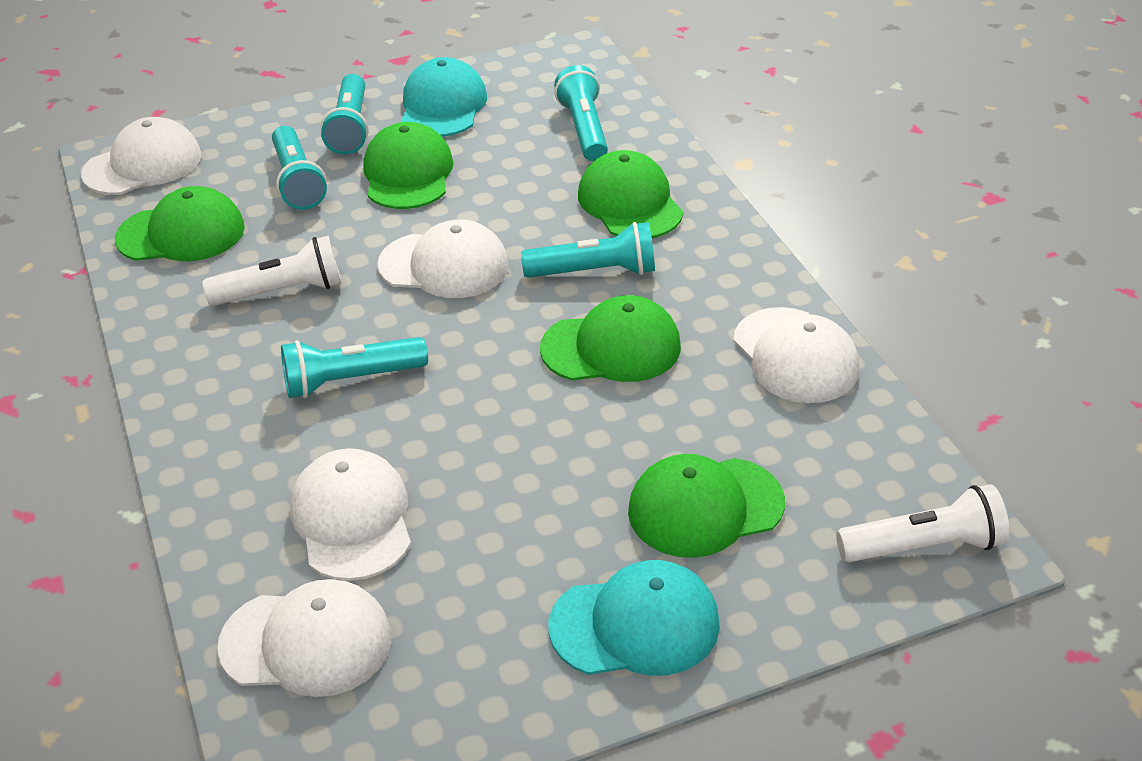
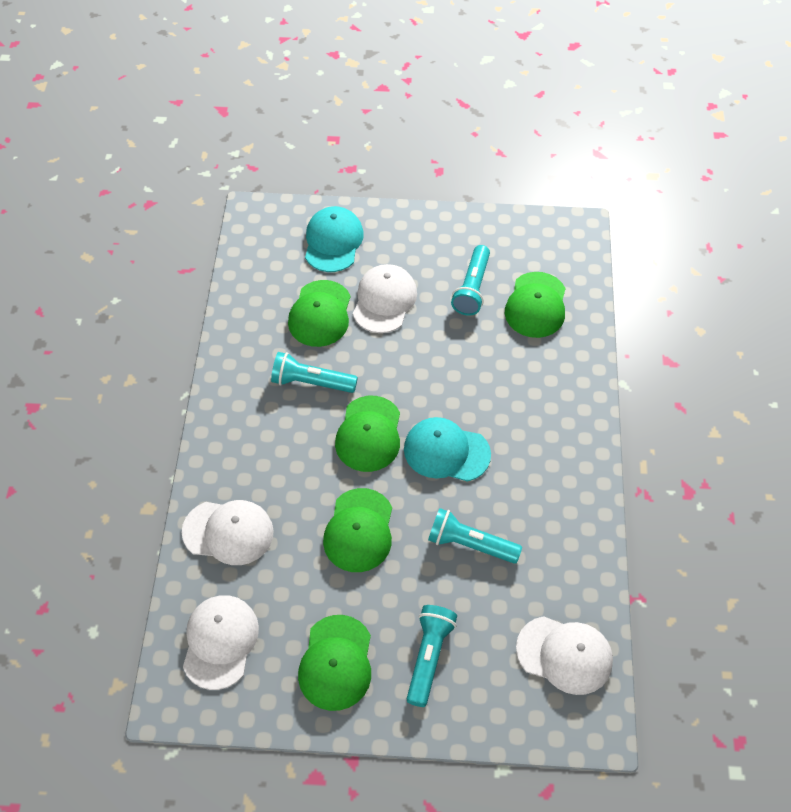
turquoise flashlight: [272,126,327,210] [281,337,428,398] [321,74,368,155] [521,222,655,278] [554,65,608,162] = 5 -> [271,352,358,393] [407,605,457,707] [428,508,522,564] [451,245,490,316] = 4
white cap: [81,117,201,195] [217,579,391,697] [290,448,411,581] [377,220,509,298] [734,307,859,403] = 5 -> [182,500,274,565] [183,595,259,690] [353,264,417,333] [516,616,613,695] = 4
white flashlight: [202,236,342,306] [836,484,1009,562] = 2 -> none = 0

